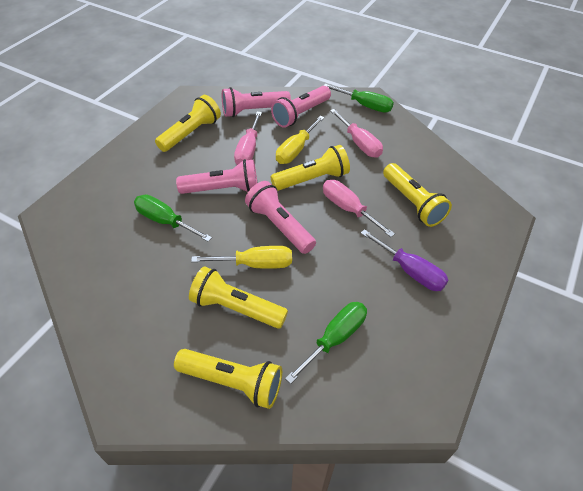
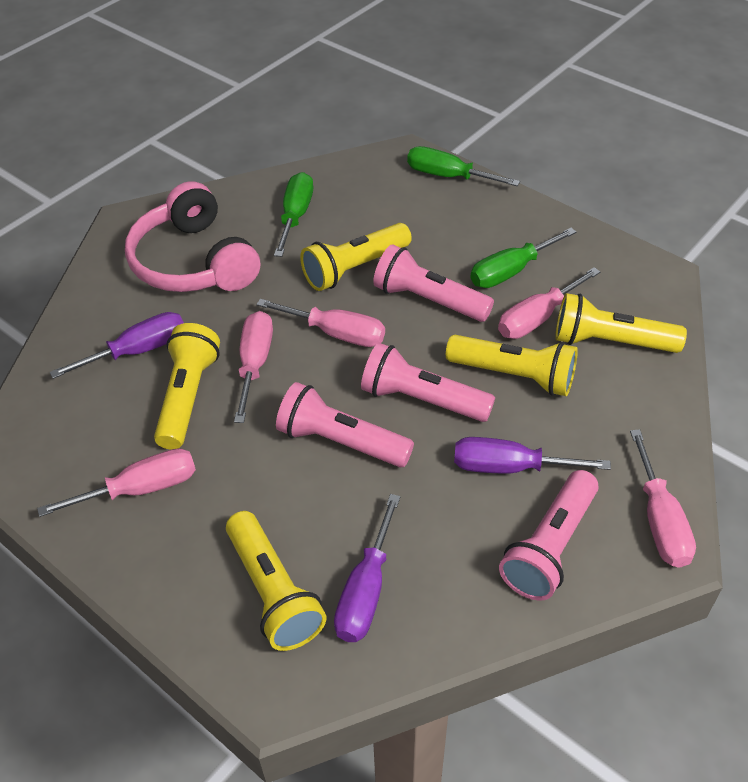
pink headphones: none = 0 -> [125,181,260,292] = 1
pink screwdriver: [234,112,262,165] [323,180,395,237] [330,109,383,157] = 3 -> [37,448,196,517] [234,311,273,423] [256,299,385,347] [498,267,600,339] [630,429,696,568] = 5
purple screwdriver: [361,229,448,291] = 1 -> [50,312,184,379] [334,494,401,642] [454,437,611,473] = 3
yellow screwdriver: [191,246,292,269] [276,116,325,164] = 2 -> none = 0

